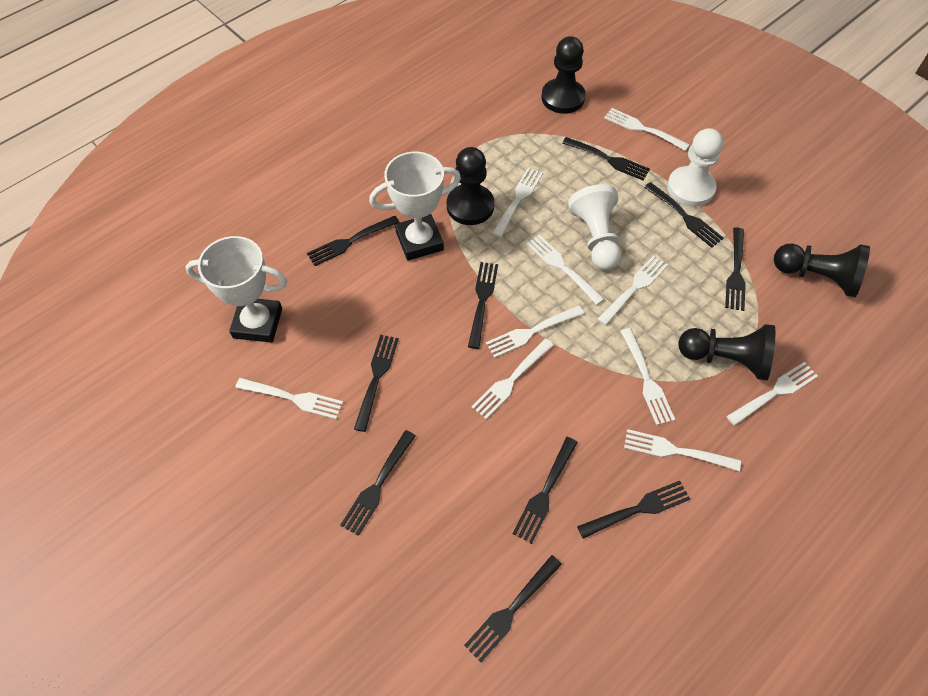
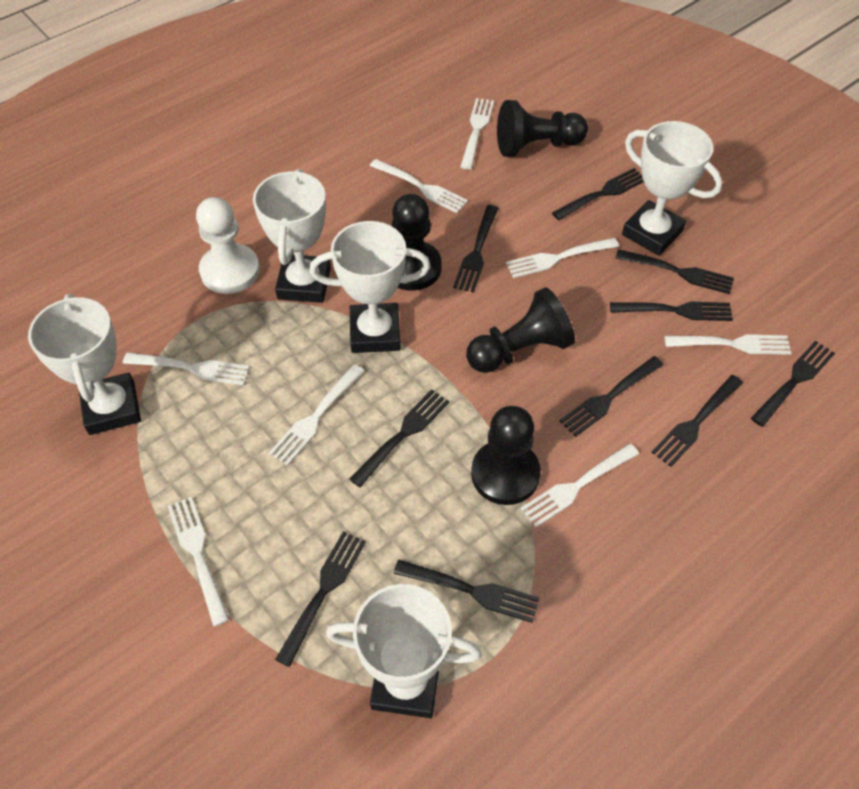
white fork: [235,378,343,419] [471,339,554,419] [486,305,584,358] [492,167,543,237] [526,235,604,305] [597,255,668,326] [604,108,689,151] [621,328,675,425] [624,429,741,471] [726,362,818,426] = 10 -> [123,352,250,385] [168,497,229,627] [269,364,364,466] [370,159,468,213] [460,98,494,169] [506,238,619,278] [521,443,639,527] [664,334,791,355] = 8
white pawn: [568,184,621,270] [667,128,723,207] = 2 -> [196,197,260,294] = 1
white trophy: [186,236,287,343] [369,152,461,261] = 2 -> [28,294,141,435] [253,169,331,303] [310,221,430,353] [326,584,482,718] [622,121,722,256] = 5

